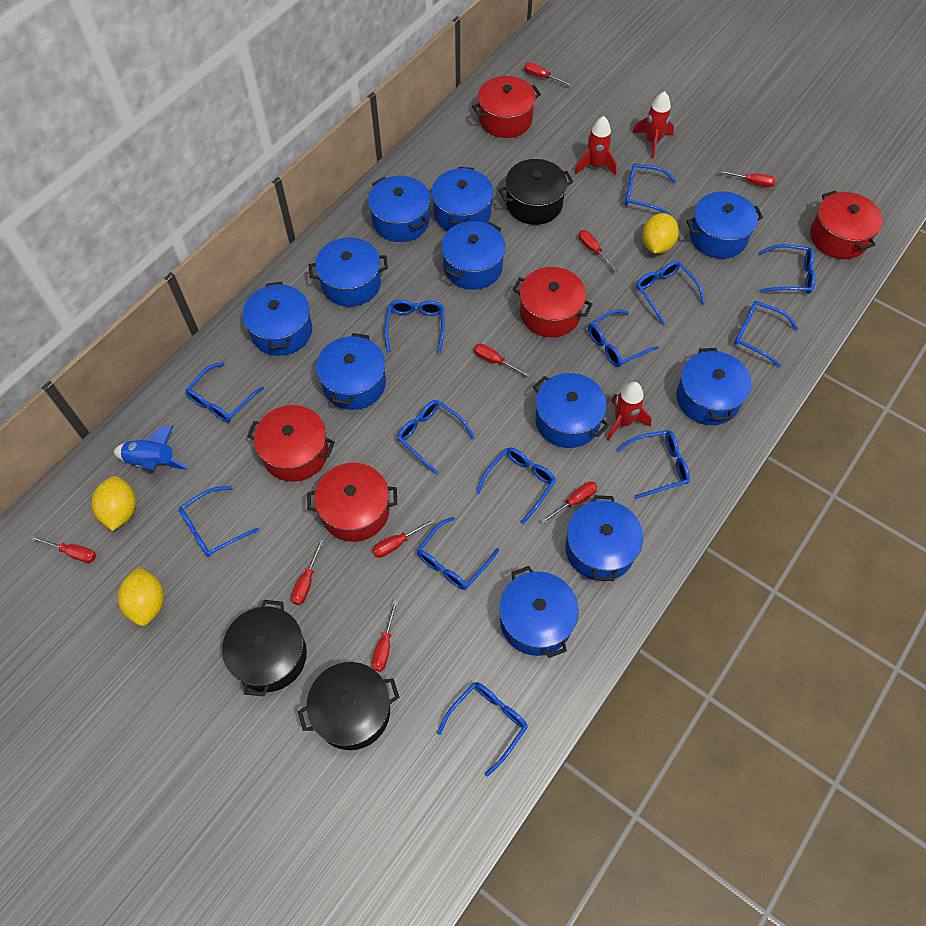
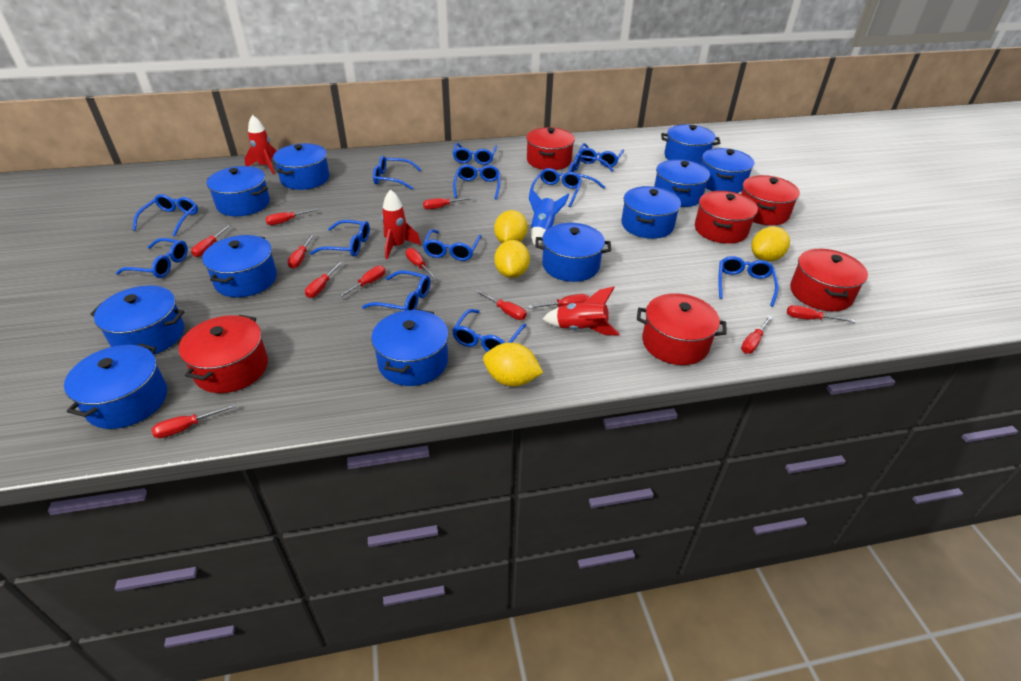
black pot: [222,600,307,697] [298,662,399,750] [499,159,573,225] = 3 -> none = 0
red pot: [247,405,335,482] [307,463,397,542] [472,76,541,138] [513,267,593,337] [810,191,882,259] = 5 -> [179,315,268,393] [526,127,575,170] [637,293,727,365] [695,191,758,244] [741,175,800,225] [790,249,868,311] = 6
red screwdriver: [31,536,96,563] [291,539,324,605] [372,518,436,558] [372,600,398,672] [474,344,530,377] [524,62,572,86] [541,482,597,524] [578,230,618,272] [719,170,776,187] = 9 -> [151,404,236,438] [191,225,231,257] [265,208,320,225] [288,234,315,269] [305,261,343,298] [337,266,385,299] [406,248,437,280] [423,197,473,210] [475,290,527,320] [528,294,589,309] [741,316,772,354] [787,305,855,323] = 12
yellow lemon: [91,476,136,531] [118,567,164,626] [642,213,679,254] = 3 -> [483,343,543,387] [494,210,528,243] [494,240,530,278] [751,227,790,262] = 4

